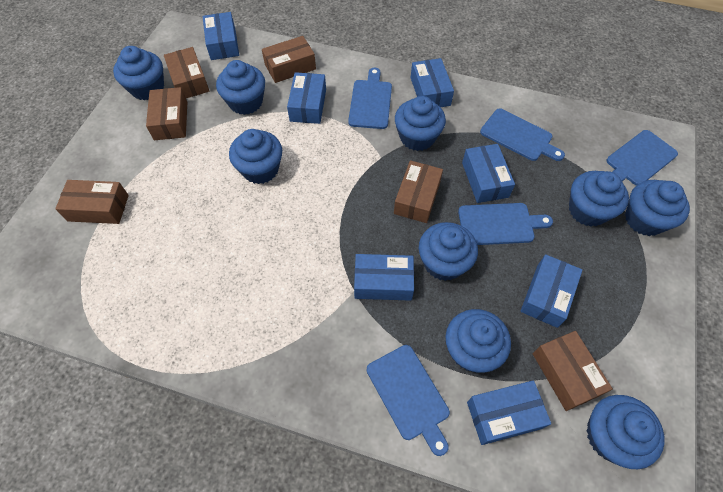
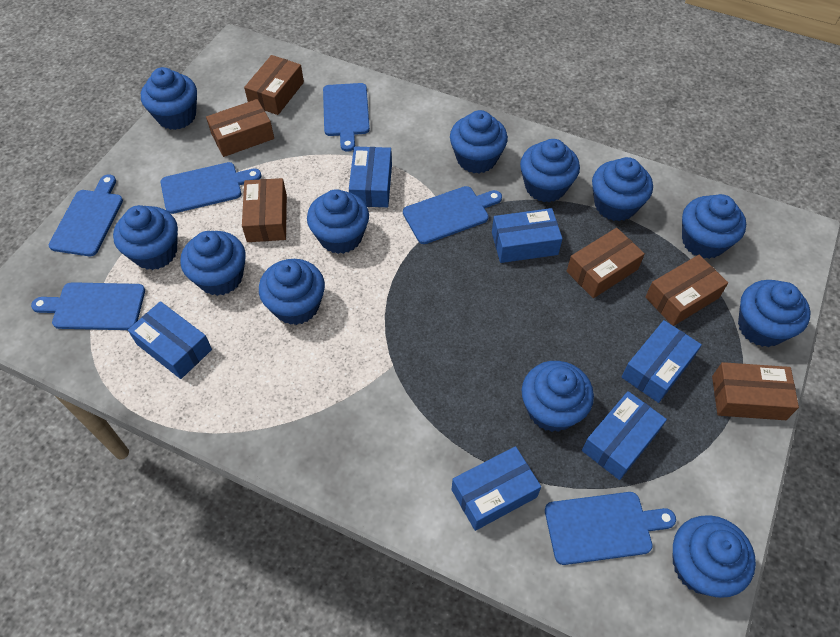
blue box: [203,12,239,60] [287,72,326,124] [354,254,414,301] [411,58,454,107] [462,144,515,203] [467,380,551,445] [520,254,582,328] = 7 -> [128,301,212,379] [349,146,392,207] [451,446,541,531] [492,208,563,263] [582,391,667,480] [622,320,702,403] = 6
blue cupcake: [113,46,164,100] [216,60,265,115] [229,129,282,184] [395,96,446,151] [419,222,478,281] [446,309,511,373] [569,171,629,227] [586,395,665,469] [625,180,690,236] = 9 -> [113,205,178,270] [141,67,197,130] [180,231,246,296] [259,259,325,325] [307,189,369,254] [450,110,508,173] [520,139,580,202] [522,361,594,432] [592,157,653,221] [672,515,756,598] [682,194,746,259] [738,280,811,347] = 12
blue cutting board: [348,68,392,129] [367,345,450,456] [458,203,553,245] [480,108,565,161] [606,130,678,185] = 5 -> [31,282,145,330] [49,174,123,256] [161,162,261,214] [323,83,370,152] [403,186,502,244] [545,492,676,565] = 6

